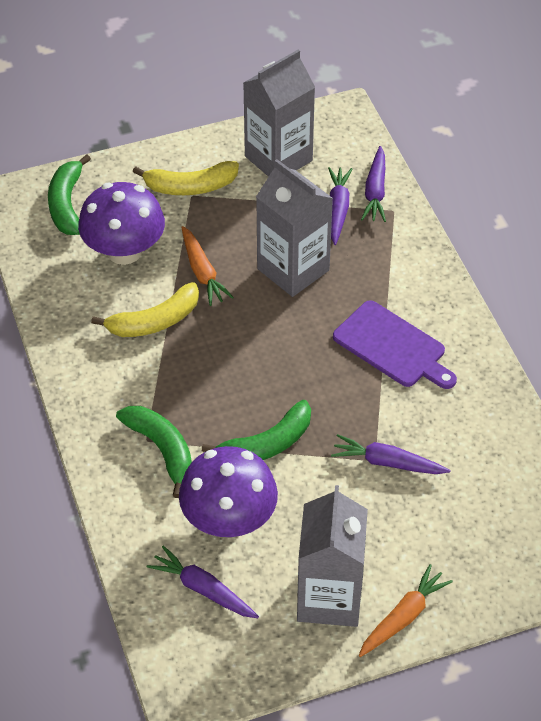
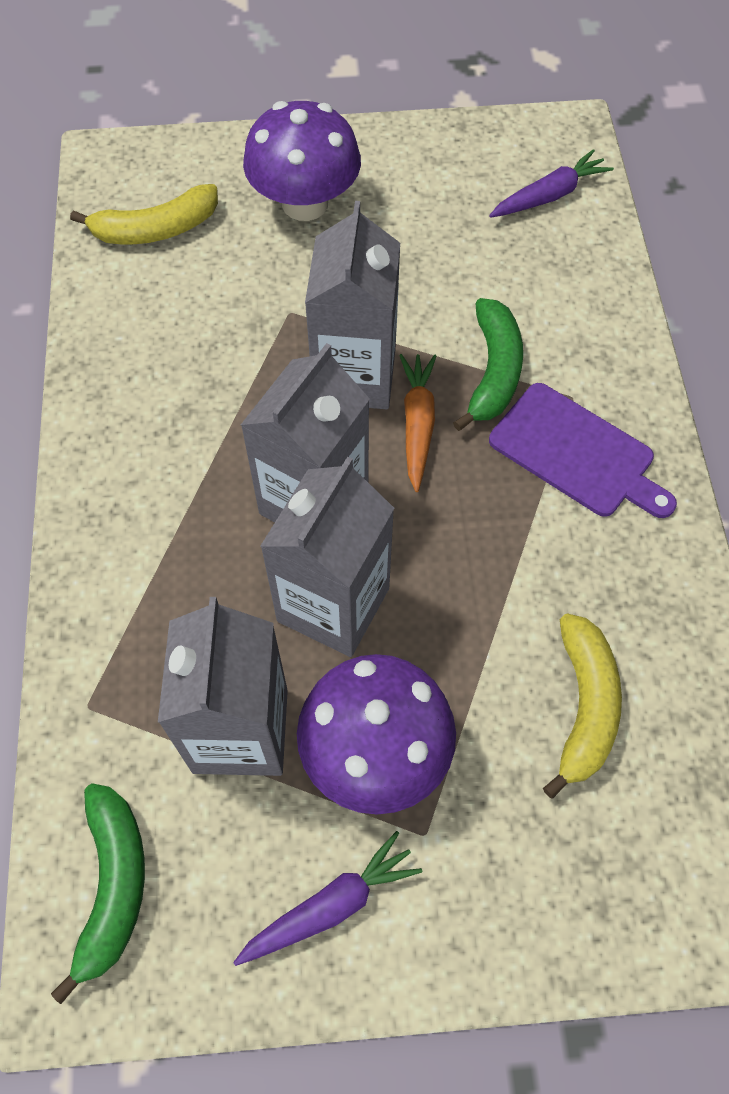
green banana: [48,154,91,235] [116,406,192,498] [202,400,311,460] = 3 -> [51,783,145,1004] [453,298,523,431] = 2
grey carton: [244,50,315,177] [256,159,333,297] [297,485,368,627] = 3 -> [158,597,288,776] [241,343,370,522] [260,456,394,657] [305,201,400,409] = 4
orange carrot: [182,226,234,306] [359,564,453,657] = 2 -> [399,354,436,492] = 1
purple carrot: [147,546,259,618] [328,167,352,245] [331,434,451,474] [361,146,386,222] = 4 -> [233,831,422,966] [489,149,614,218] = 2

